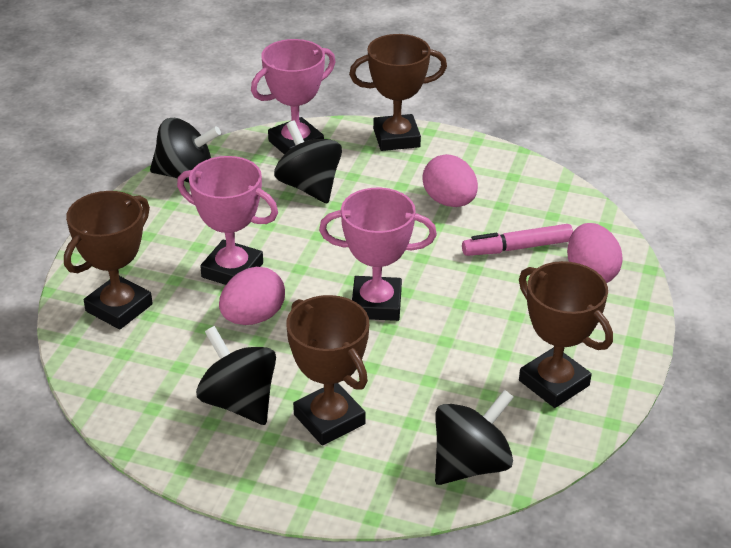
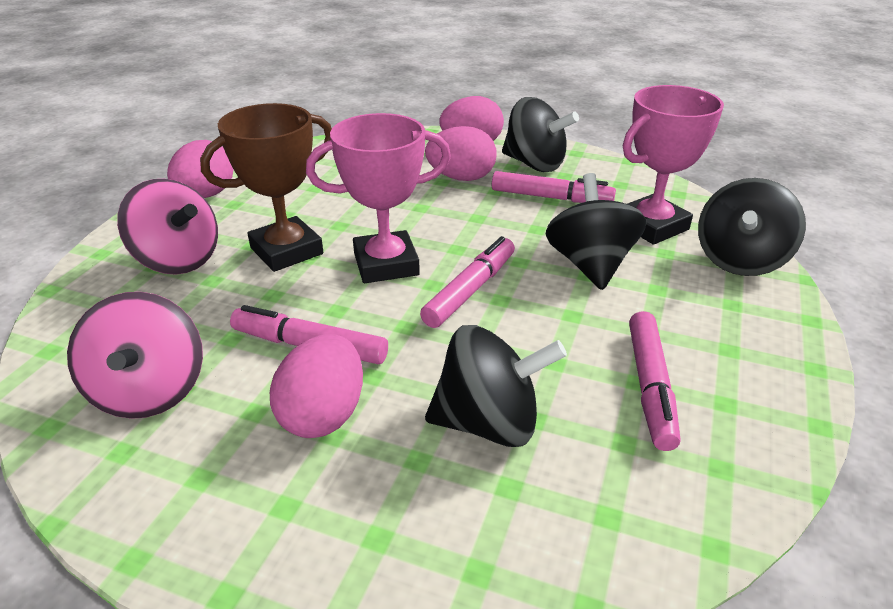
brown trophy: [64,191,153,330] [286,295,369,446] [349,34,447,151] [519,261,613,408] = 4 -> [200,103,332,272] = 1
pink egg: [219,267,285,325] [423,154,478,207] [567,223,623,283] = 3 -> [167,140,234,198] [270,334,363,438] [425,126,497,181] [439,96,504,141] = 4
pink marker: [462,224,573,256] = 1 -> [230,305,388,364] [420,236,515,328] [492,171,616,203] [629,311,680,451] = 4
pink spinning top: none = 0 -> [67,292,203,419] [117,179,218,275] = 2
pink trophy: [177,156,278,285] [251,39,336,155] [319,188,437,321] = 3 -> [306,113,451,283] [623,85,724,245] = 2

